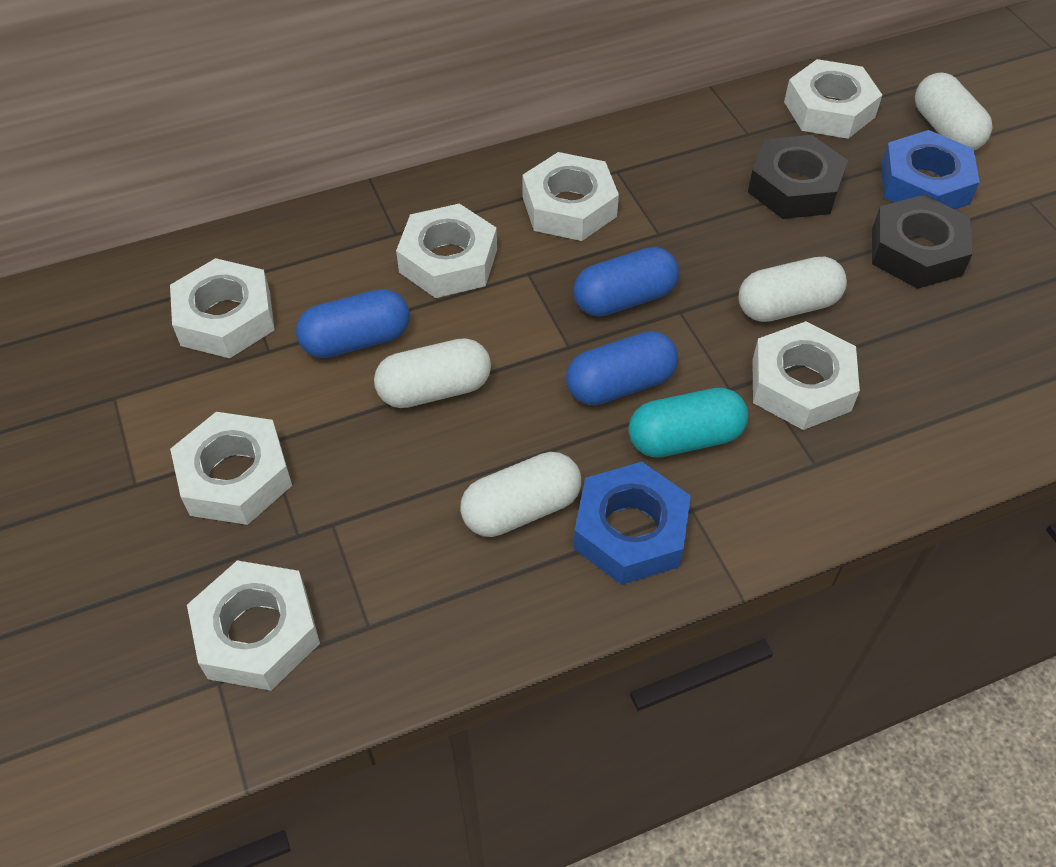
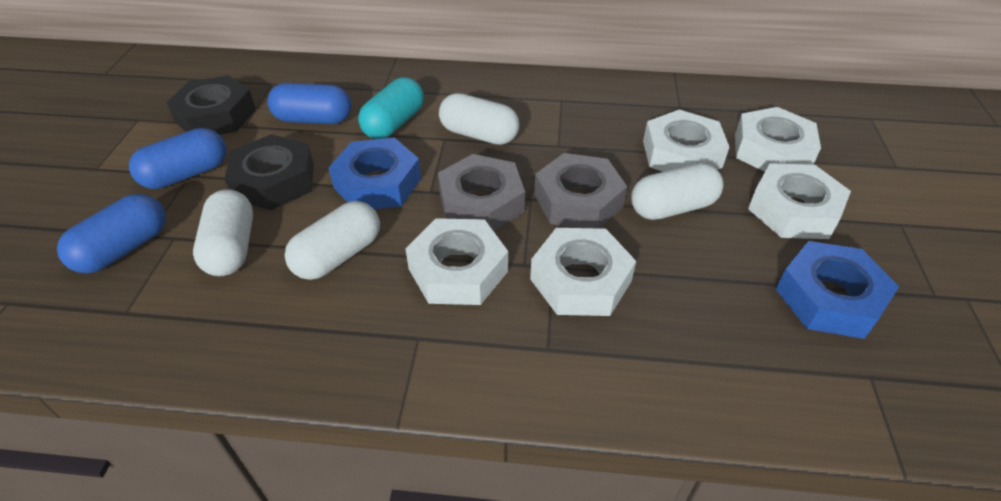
grey nut: none = 0 -> [438,154,525,231] [534,153,627,228] = 2
white nut: [170,258,275,358] [170,412,292,525] [187,561,320,691] [396,204,497,298] [523,152,619,241] [752,321,860,430] [784,59,882,139] = 7 -> [405,218,508,305] [530,228,636,316] [643,110,729,172] [735,107,821,172] [748,163,851,239] = 5

